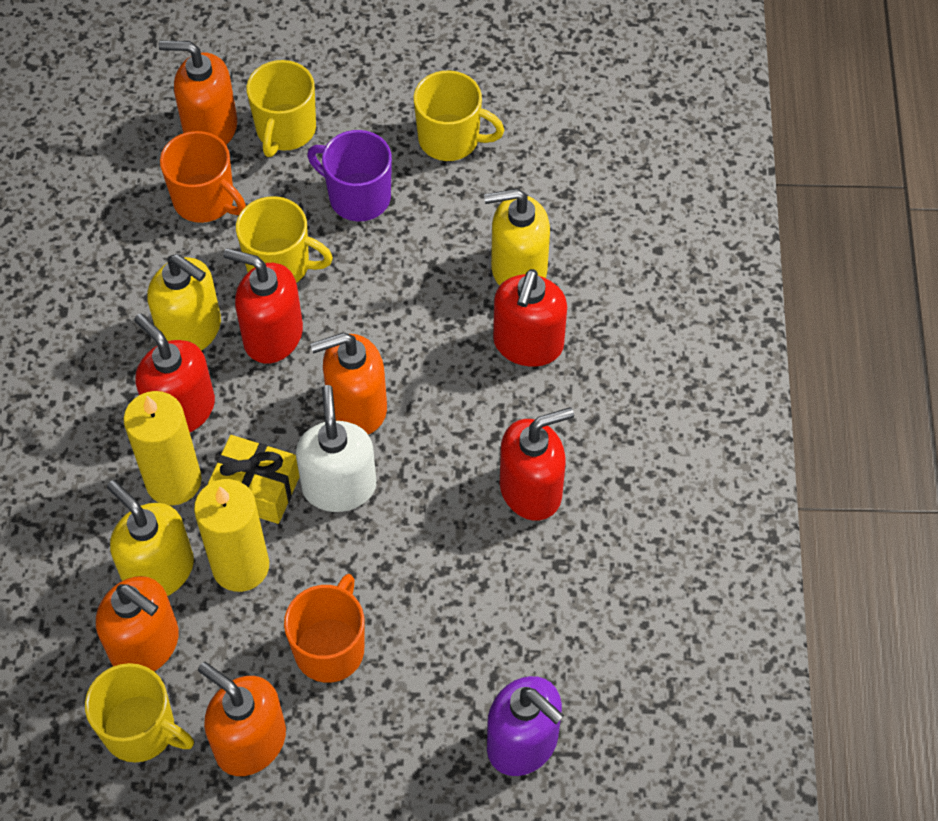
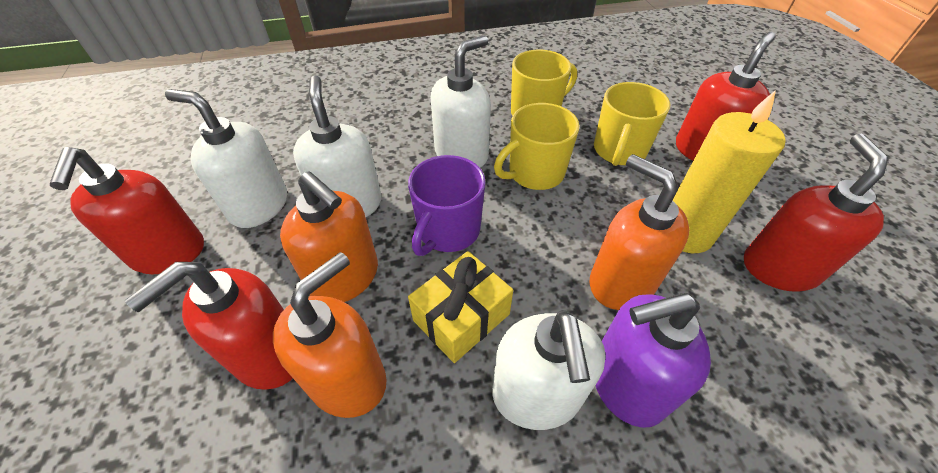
orange mug: [160,131,246,223] [284,574,364,683] = 2 -> none = 0
orange soap dispenser: [96,576,179,671] [158,40,237,145] [198,662,286,776] [310,333,387,434] = 4 -> [273,252,387,418] [280,171,378,302] [590,154,689,310] = 3
white soap dispenser: [296,385,376,512] = 1 -> [165,89,287,228] [293,75,381,217] [431,35,491,168] [492,310,606,430] = 4
yellow candle: [123,391,202,505] [194,479,269,592] = 2 -> [672,90,786,253] = 1
yellow mug: [85,663,194,762] [236,196,333,283] [246,60,316,157] [414,71,504,161] = 4 -> [494,103,579,190] [511,50,577,116] [594,82,670,166] = 3
yellow soap dispenser: [107,480,194,596] [148,254,221,351] [484,189,550,286] = 3 -> none = 0

